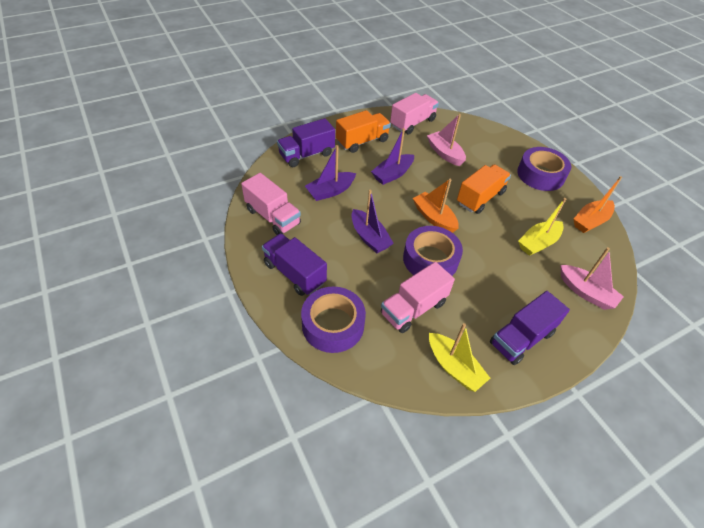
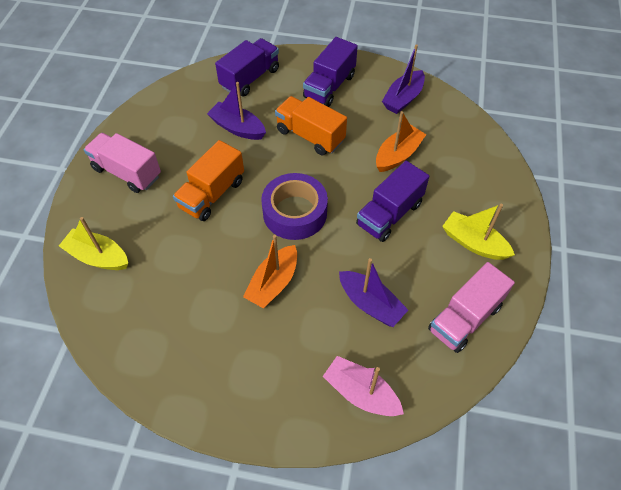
pink boat: [427,114,466,166] [561,247,624,310] = 2 -> [323,356,404,416] = 1
pink truck: [241,173,301,235] [381,262,455,333] [390,93,439,134] = 3 -> [84,133,161,193] [428,262,515,353] = 2
purple tape: [301,287,366,353] [403,226,463,276] [517,147,571,191] = 3 -> [261,173,328,240] = 1

